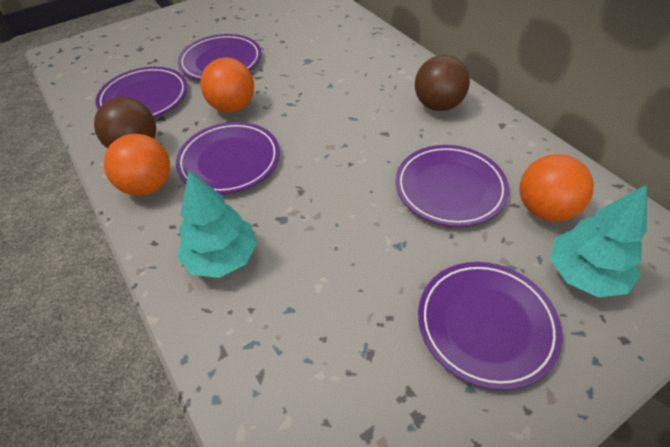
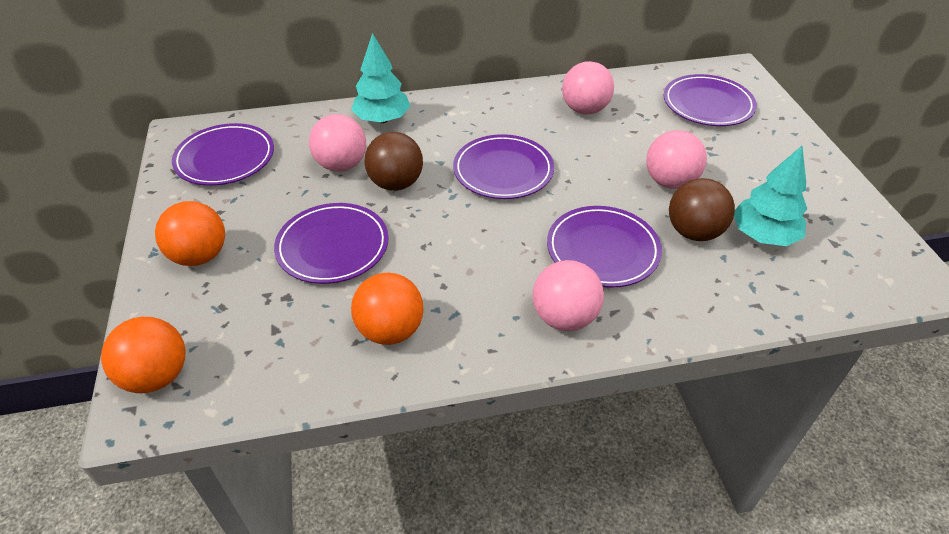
pink ball: none = 0 -> [309,114,366,172] [533,260,604,331] [562,61,614,115] [646,130,707,189] = 4

